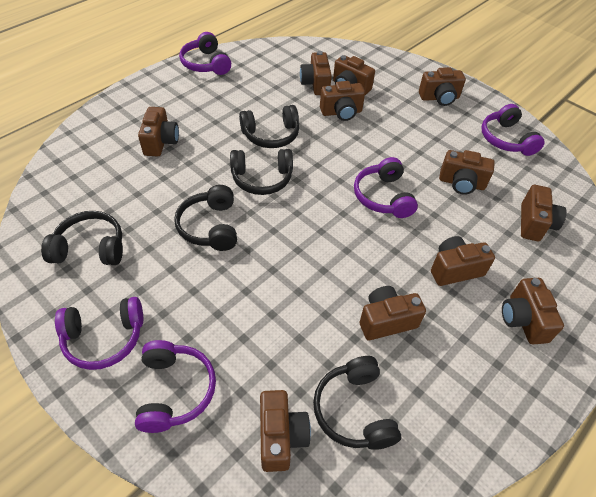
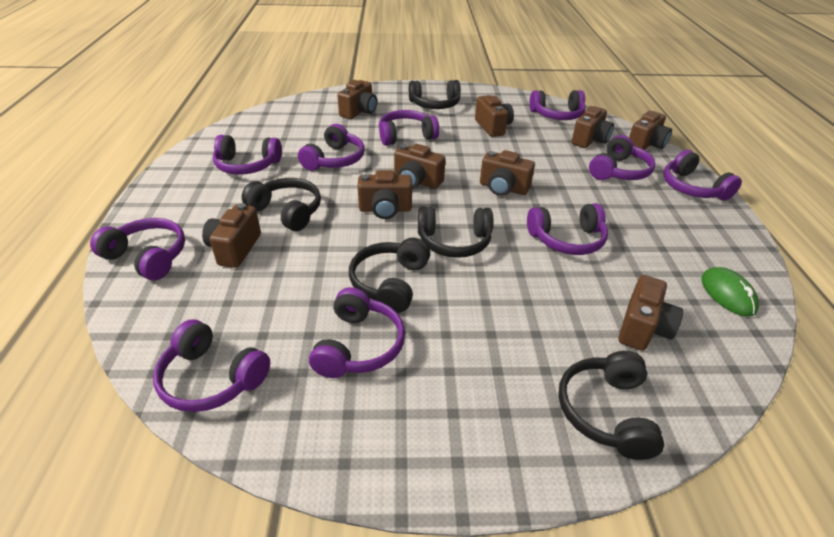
brown camera: [138,107,179,156] [260,390,311,472] [300,51,332,95] [320,81,365,121] [333,55,375,95] [360,286,426,340] [419,67,466,106] [431,236,495,286] [439,150,495,195] [502,278,564,344] [521,185,566,241] = 11 -> [202,203,261,268] [337,80,377,119] [358,170,412,219] [394,144,446,189] [475,95,514,137] [480,150,535,196] [571,106,614,148] [618,275,684,351] [629,111,672,150] = 9
green mouse: none = 0 -> [701,267,759,316] = 1
purple headphones: [55,297,143,370] [135,340,216,433] [179,32,231,75] [354,157,418,218] [481,104,545,156] = 5 -> [90,218,185,280] [153,319,270,412] [213,135,282,174] [298,124,365,171] [309,287,405,378] [379,110,440,146] [527,203,608,255] [529,90,586,120] [589,135,656,180] [663,150,742,201] = 10

